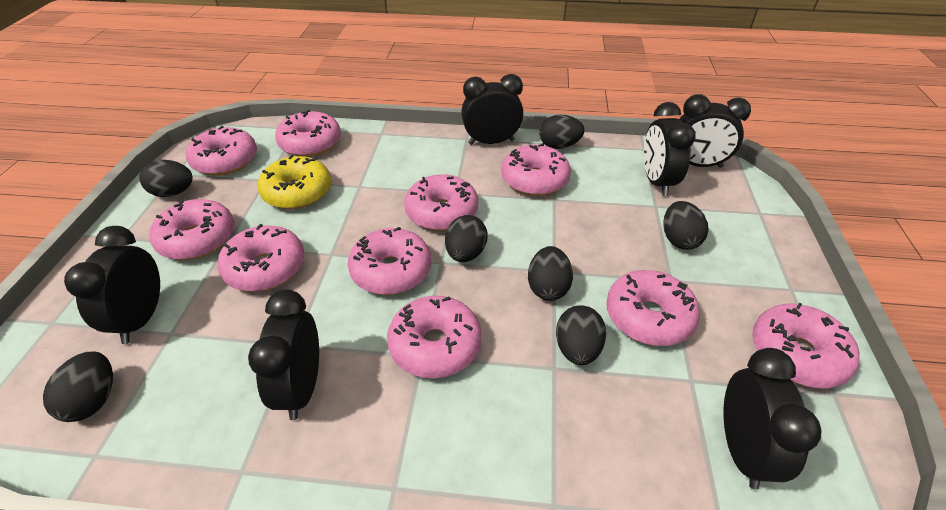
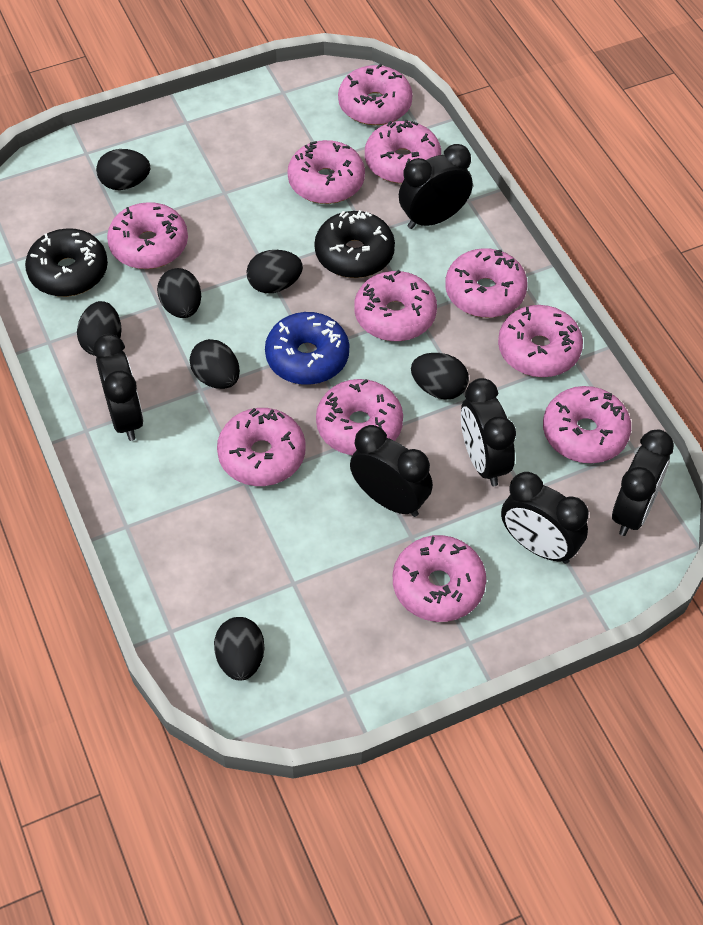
black donut: none = 0 -> [25,228,108,297] [314,210,395,278] = 2
blue donut: none = 0 -> [265,312,349,385] = 1
pink donut: [149,199,234,260] [186,126,257,176] [217,224,304,292] [275,110,341,157] [348,227,431,295] [387,296,482,378] [404,174,478,231] [501,143,571,196] [606,270,700,346] [752,302,860,388] = 10 -> [107,202,188,269] [217,408,306,486] [287,140,365,204] [316,379,403,455] [338,64,413,125] [354,270,437,341] [365,120,441,183] [393,535,486,622] [445,248,528,318] [498,305,583,377] [543,386,631,463] = 11
yellow donut: [257,155,331,209] = 1 -> none = 0

